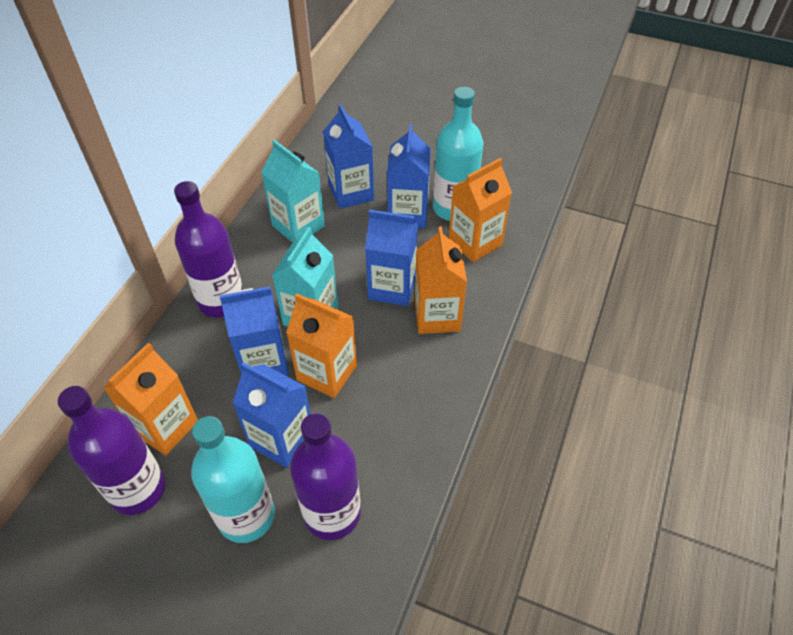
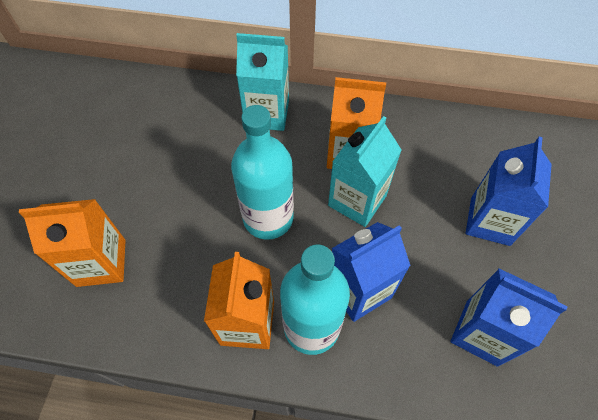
blue carton: [220,286,289,376] [232,362,311,468] [323,104,374,209] [365,210,418,306] [387,124,431,228] = 5 -> [332,222,411,322] [451,269,568,367] [466,137,552,246] = 3
orange carton: [104,343,198,456] [286,293,357,398] [415,226,467,334] [449,158,512,262] = 4 -> [19,199,126,287] [204,252,274,349] [327,77,386,169] = 3
purple bottle: [58,386,166,515] [174,181,243,317] [290,413,361,540] = 3 -> none = 0

